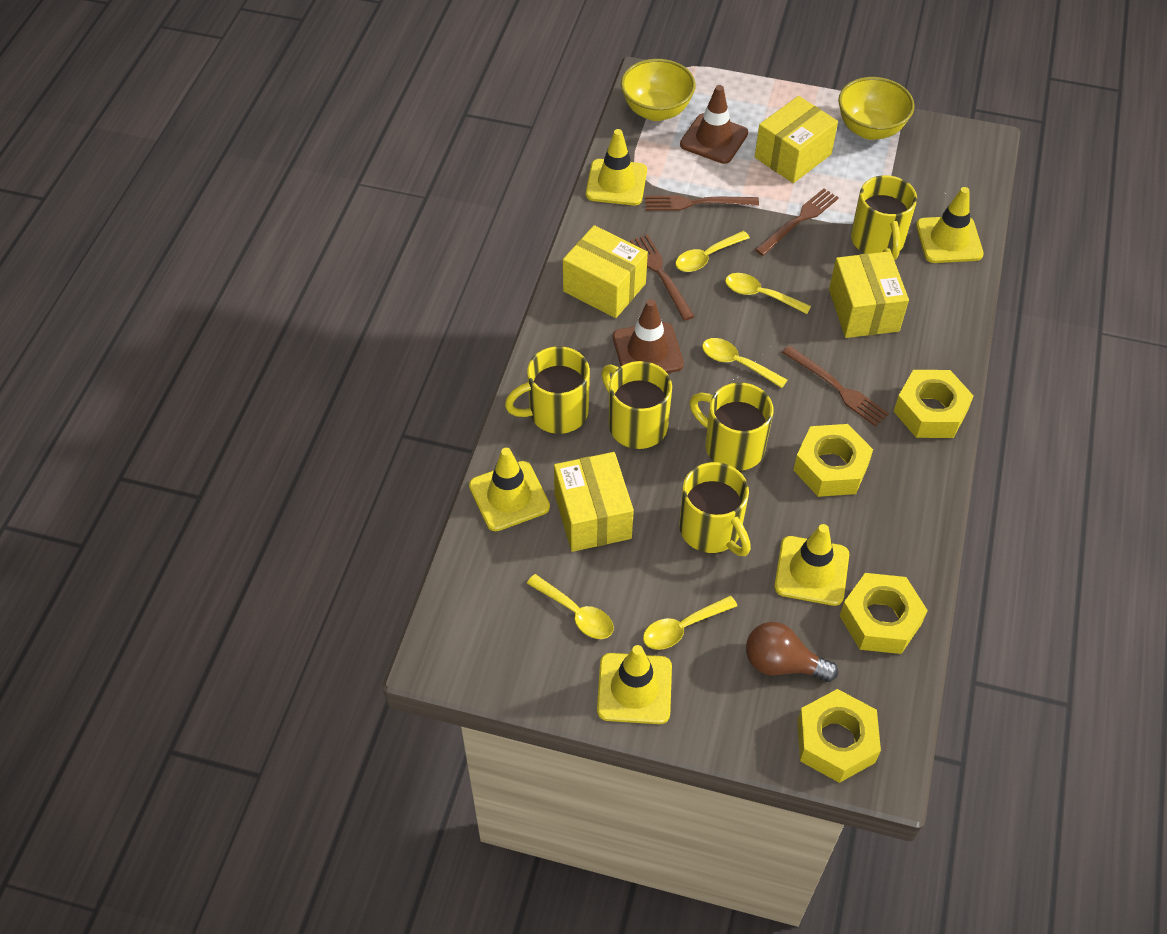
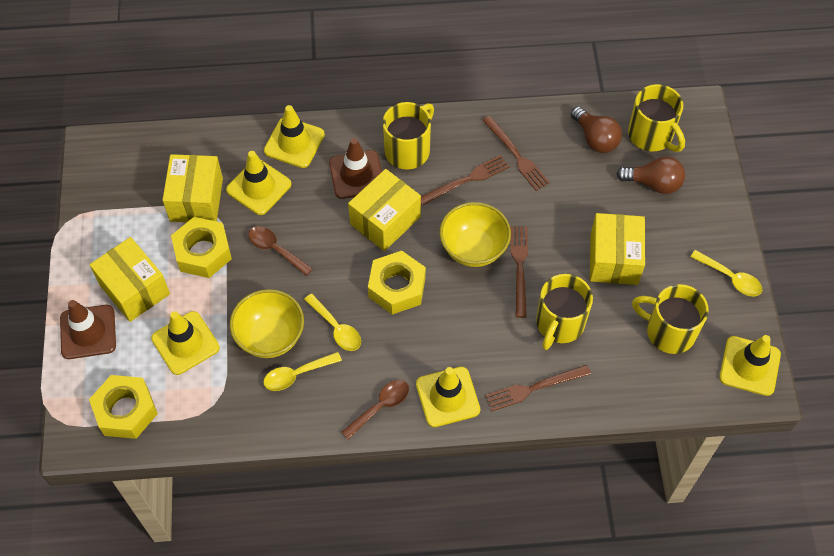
brown light bulb: [746,622,838,682] = 1 -> [571,106,622,153] [616,157,685,194] = 2
brown spoon: none = 0 -> [248,226,313,276] [341,380,409,440] = 2
yellow mug: [505,346,590,434] [601,361,672,449] [679,462,751,556] [690,383,773,471] [851,175,917,260] = 5 -> [383,102,434,170] [536,274,593,350] [628,84,685,152] [632,284,708,354] = 4
yellow nut: [793,424,873,497] [797,689,881,783] [840,573,928,654] [894,370,974,438] = 4 -> [89,375,158,439] [171,217,232,278] [368,251,426,315] = 3
yellow spoon: [527,574,614,639] [643,596,737,650] [676,231,750,272] [702,338,787,388] [725,273,811,314] = 5 -> [263,352,342,391] [304,294,361,351] [690,250,762,296] = 3

